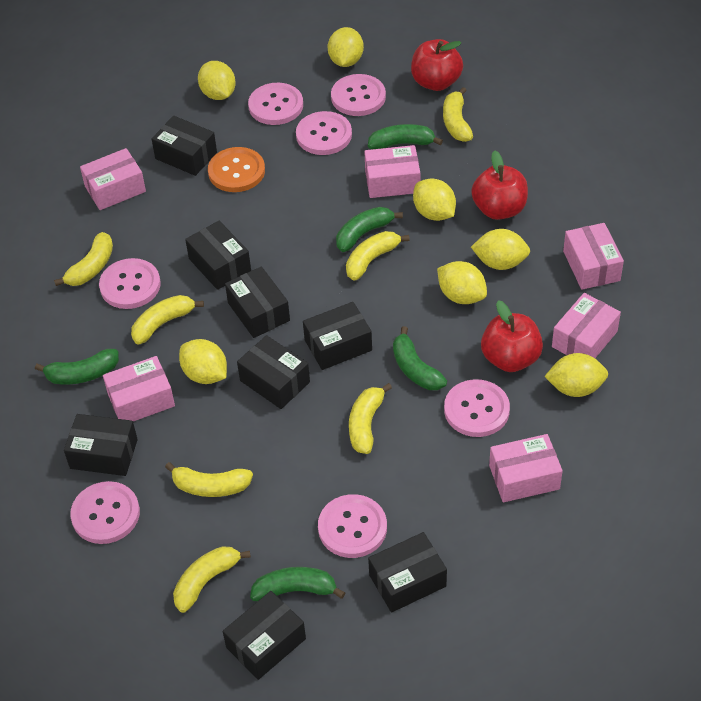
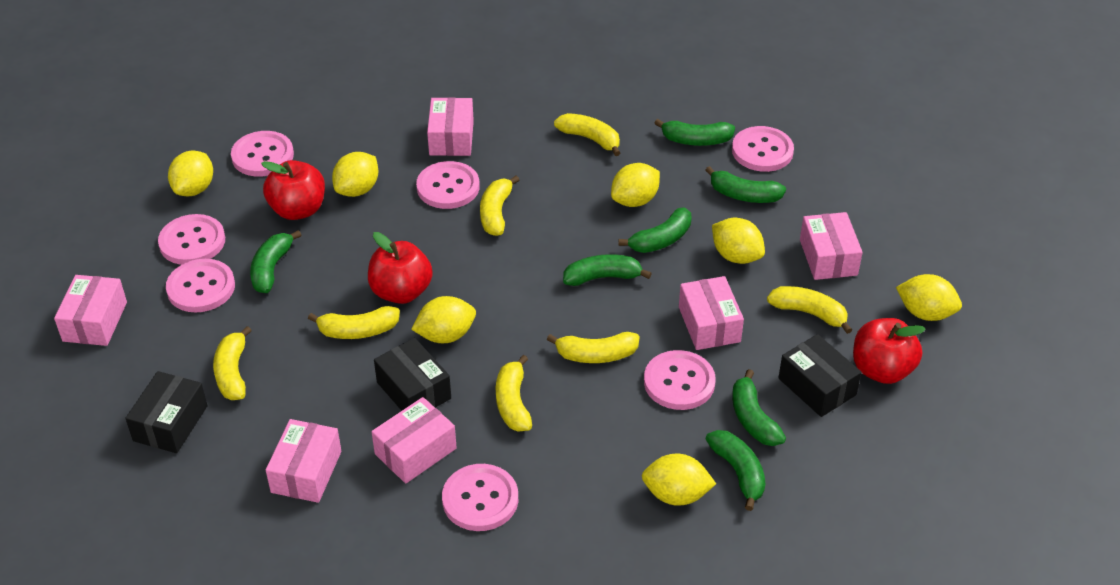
black box: [64,414,138,476] [152,116,217,176] [185,221,251,290] [223,591,306,680] [225,267,290,338] [237,335,310,409] [303,302,372,370] [368,532,447,612] = 8 -> [125,371,208,453] [374,338,451,411] [779,334,862,417] = 3
green banana: [35,349,119,384] [250,567,345,601] [336,207,403,252] [368,124,443,149] [393,326,447,390] = 5 -> [250,230,302,293] [563,254,652,286] [618,207,692,253] [654,119,735,146] [706,166,786,203] [706,430,765,511] [732,369,786,446] = 7
orange button: [208,147,265,192] = 1 -> none = 0

